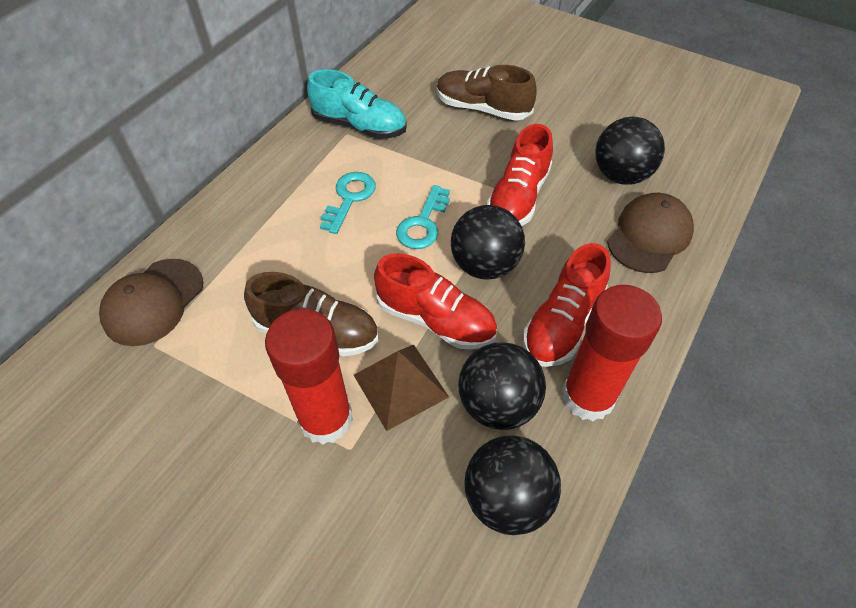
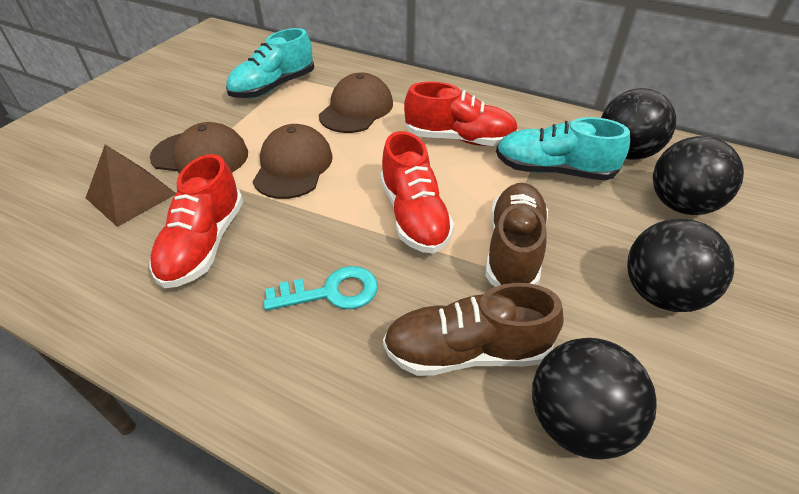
brown cap: [99,259,203,346] [607,193,694,273] = 2 -> [150,122,248,173] [253,124,333,199] [319,73,393,133] = 3
red glue stick: [265,309,353,445] [562,285,662,421] = 2 -> none = 0
turquoise key: [320,172,376,234] [396,185,450,249] = 2 -> [264,266,378,311] = 1
turquoise shoe: [307,69,407,139] = 1 -> [226,28,314,98] [496,117,630,180] = 2

